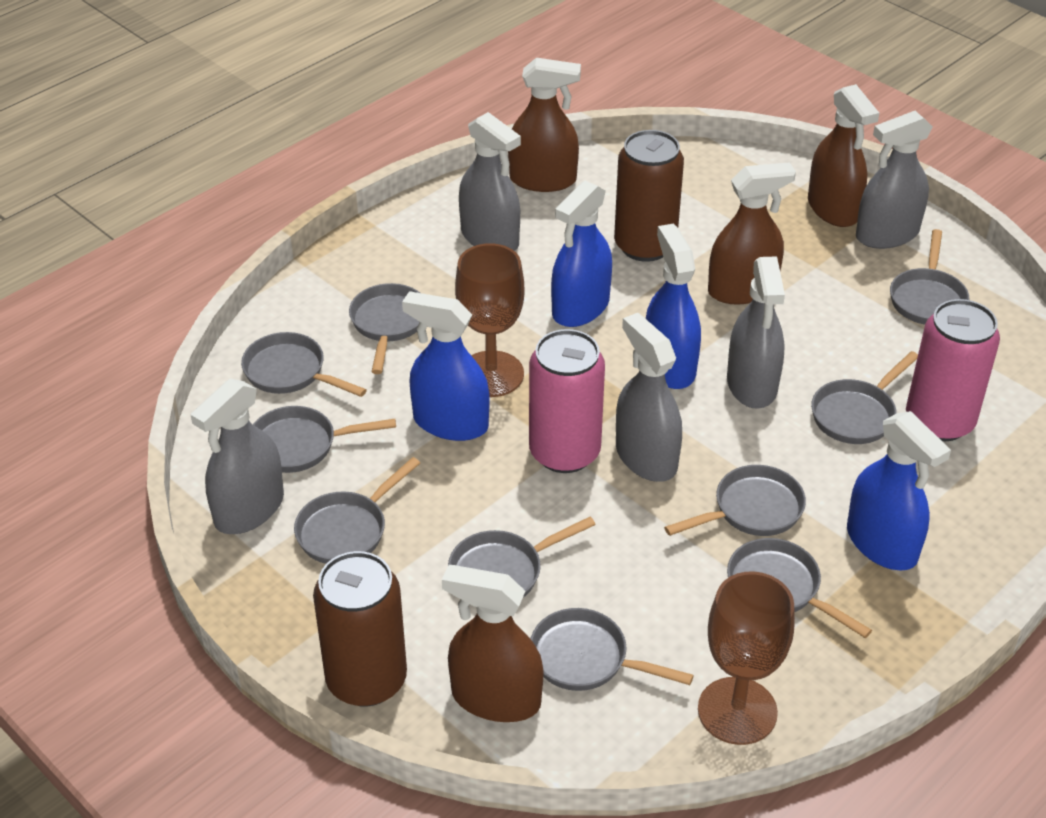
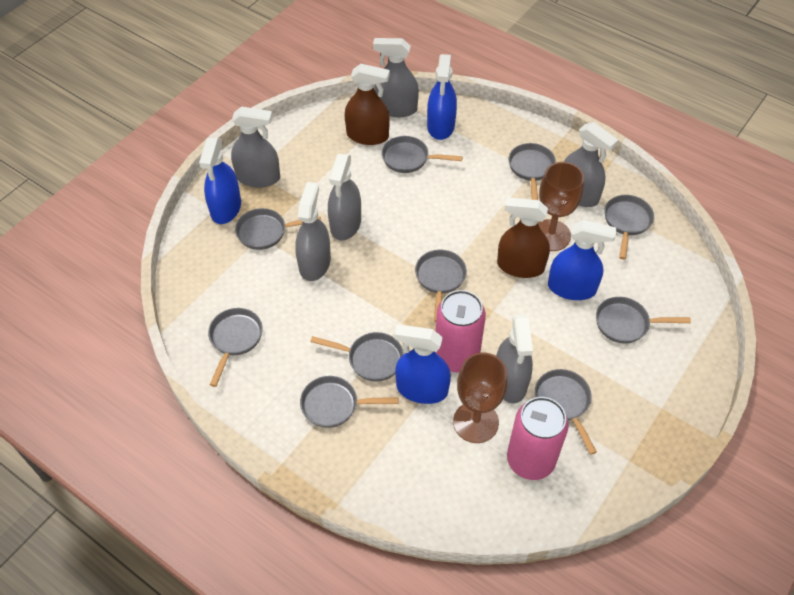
brown can: [313,551,407,707] [614,130,684,262] = 2 -> none = 0
brown spray bottle: [442,565,544,722] [508,58,581,192] [708,162,796,305] [808,84,879,227] = 4 -> [345,64,390,145] [497,197,550,278] = 2
grey spray bottle: [190,378,284,534] [459,112,521,251] [616,313,682,482] [727,256,785,409] [856,111,933,249] = 5 -> [231,106,280,188] [295,182,331,281] [328,154,361,240] [373,38,419,117] [496,315,533,403] [564,122,618,207] = 6

